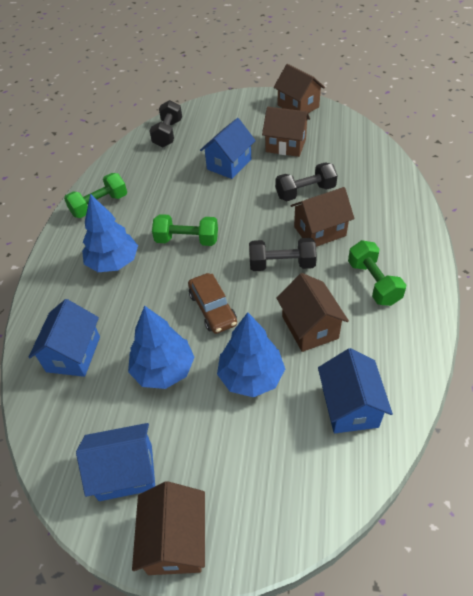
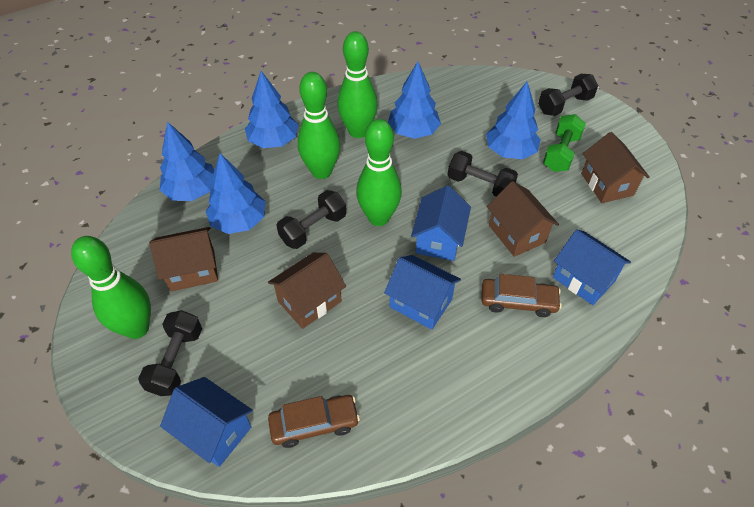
black dumbbell: [150,100,182,148] [249,238,317,271] [276,163,338,201] = 3 -> [138,310,202,396] [276,190,346,249] [448,151,518,197] [538,74,598,116] = 4
blue tree: [82,194,138,272] [128,306,195,389] [217,312,285,397] = 3 -> [160,122,214,201] [205,153,266,234] [245,71,298,148] [388,62,441,139] [486,81,541,159] = 5
brown car: [188,273,237,334] = 1 -> [268,395,360,448] [481,274,562,317] = 2
brown house: [132,481,205,575] [262,107,310,157] [274,64,325,113] [276,273,349,352] [290,187,354,247] = 5 -> [149,227,218,292] [268,253,346,329] [487,181,559,257] [581,132,650,203] = 4
green bowling pin: none = 0 -> [71,236,151,339] [298,72,340,179] [338,31,378,138] [356,119,402,226] = 4
green dumbbell: [64,173,127,218] [152,214,218,246] [348,240,406,306] = 3 -> [543,114,586,172] = 1

